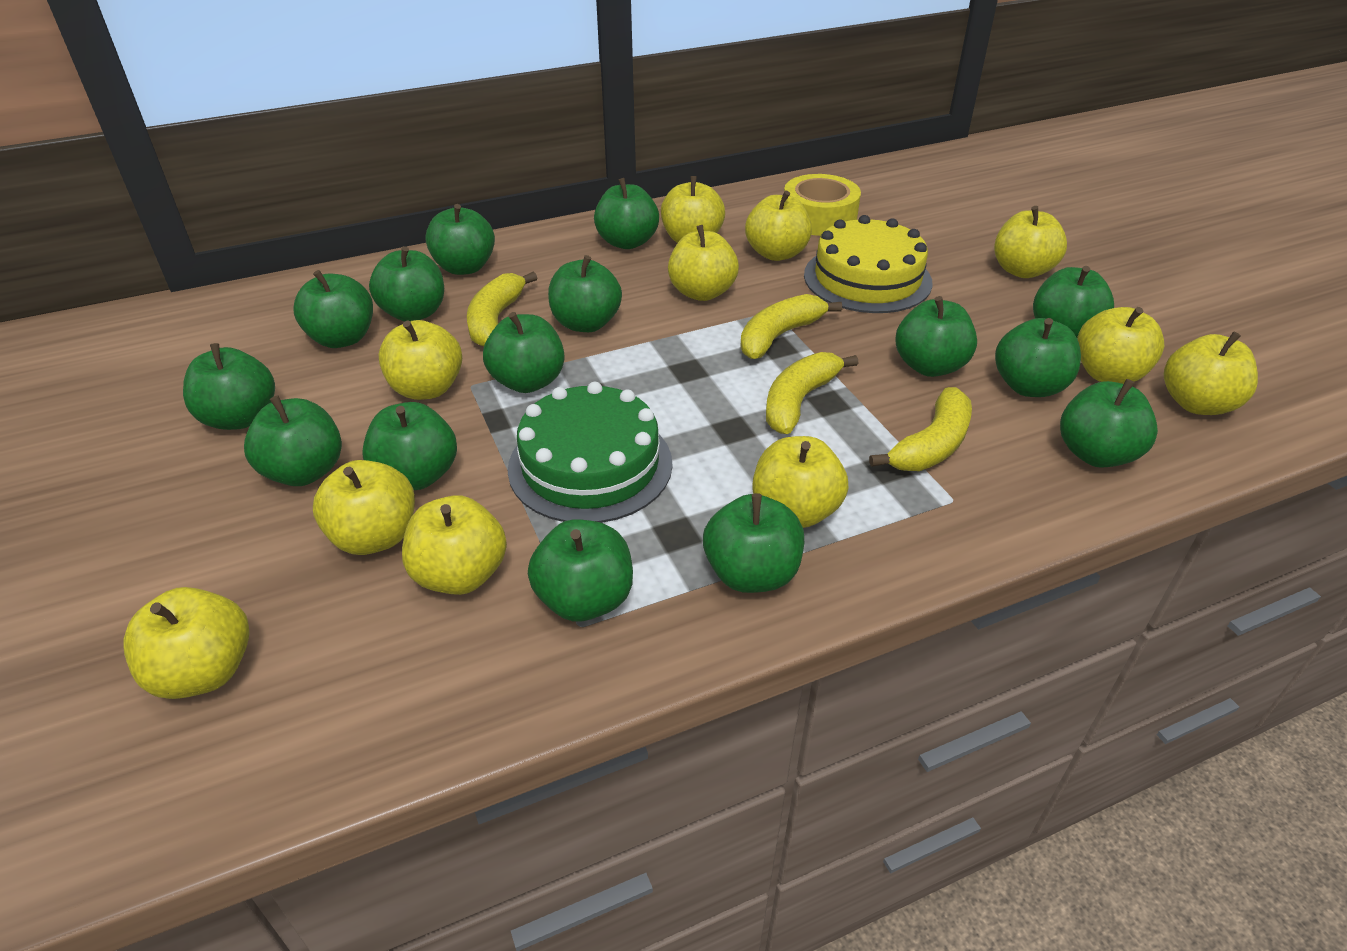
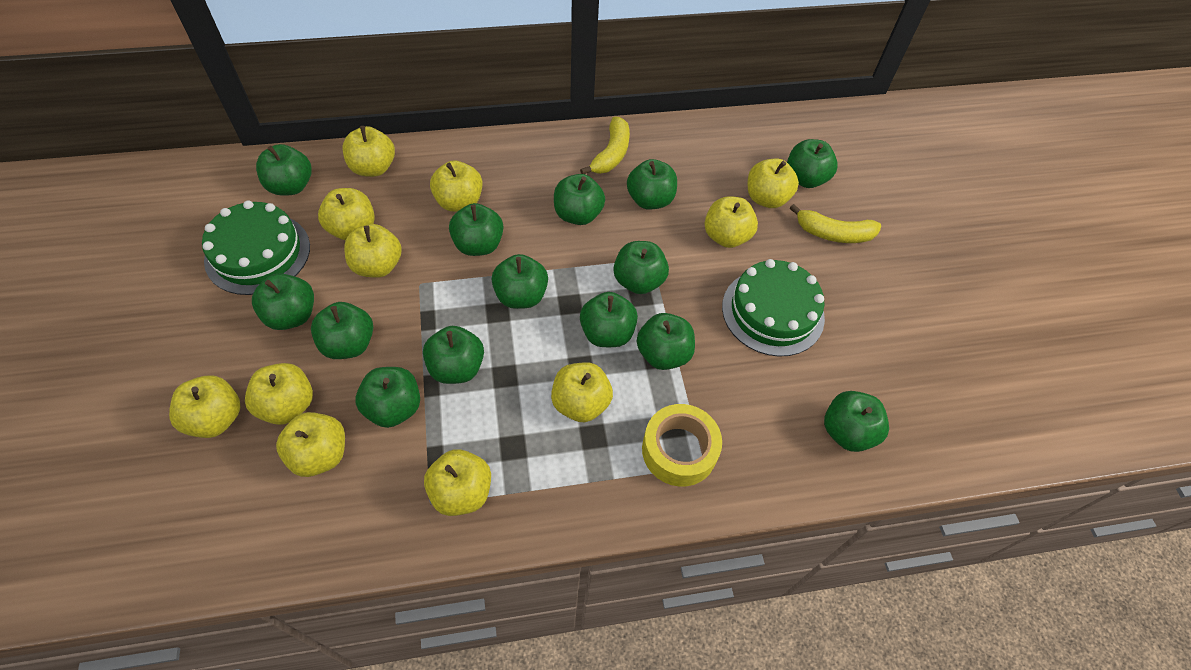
green apple: [183,343,275,430] [244,396,342,486] [293,270,373,348] [362,402,457,490] [369,246,444,322] [425,204,495,275] [483,312,564,393] [528,519,633,622] [548,255,622,332] [594,178,659,249] [703,493,804,593] [895,296,977,377] [995,318,1081,397] [1033,266,1114,337] [1060,379,1158,468] = 15 -> [252,273,314,330] [256,144,312,196] [311,302,373,359] [355,367,420,428] [423,326,484,384] [449,203,503,256] [492,254,548,309] [554,174,605,225] [580,292,638,347] [613,241,669,294] [627,159,677,210] [637,313,695,370] [787,139,838,188] [824,391,889,452] = 14
green cake: [508,382,673,523] = 1 -> [202,200,310,295] [722,259,825,357] = 2
yellow banana: [467,272,537,347] [740,294,842,359] [766,352,858,434] [869,387,972,471] = 4 -> [580,116,630,174] [790,204,881,243] = 2
yellow cake: [804,215,933,313] = 1 -> none = 0

